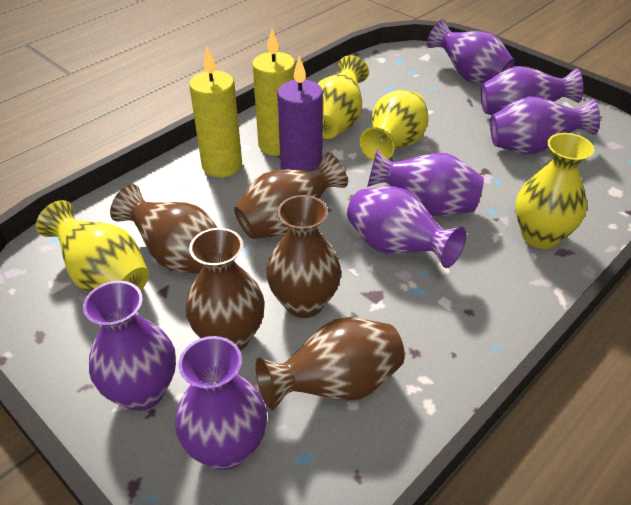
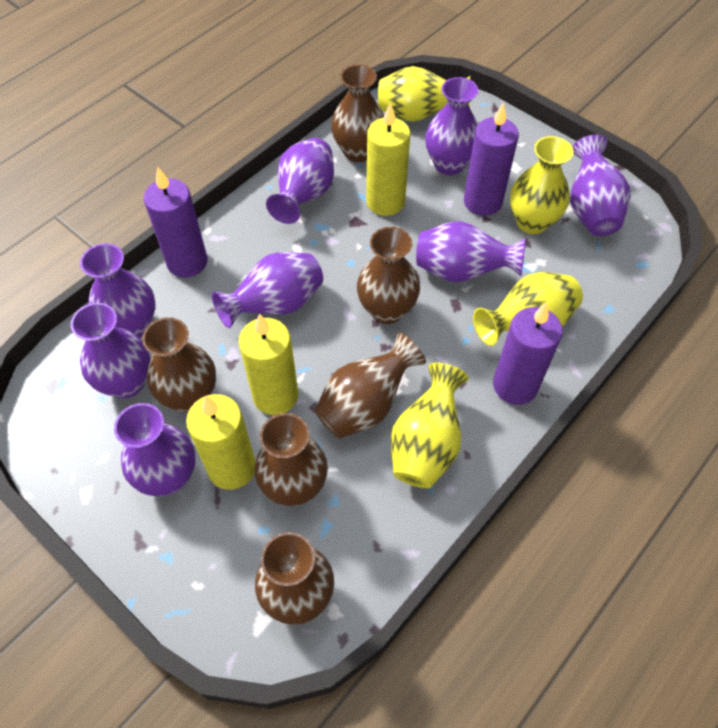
brown vase: [110,184,217,274] [185,228,265,351] [234,153,348,239] [255,317,405,410] [266,195,341,318] = 5 -> [142,317,216,412] [254,413,328,506] [255,532,334,625] [315,333,426,439] [331,64,384,162] [357,227,420,324] = 6
purple candle: [277,56,323,170] = 1 -> [144,166,207,278] [464,102,519,216] [493,302,563,405] = 3
purple vase: [83,281,176,411] [175,336,267,470] [347,186,466,268] [367,149,484,217] [427,19,515,84] [481,66,583,115] [490,96,600,154] = 7 -> [70,303,150,398] [80,243,155,338] [114,403,195,496] [212,252,323,328] [266,138,334,224] [416,221,526,282] [425,77,478,175] [570,134,630,236] = 8
yellow candle: [189,47,242,177] [252,29,295,156] = 2 -> [186,394,256,490] [239,314,298,415] [366,103,410,216] = 3

